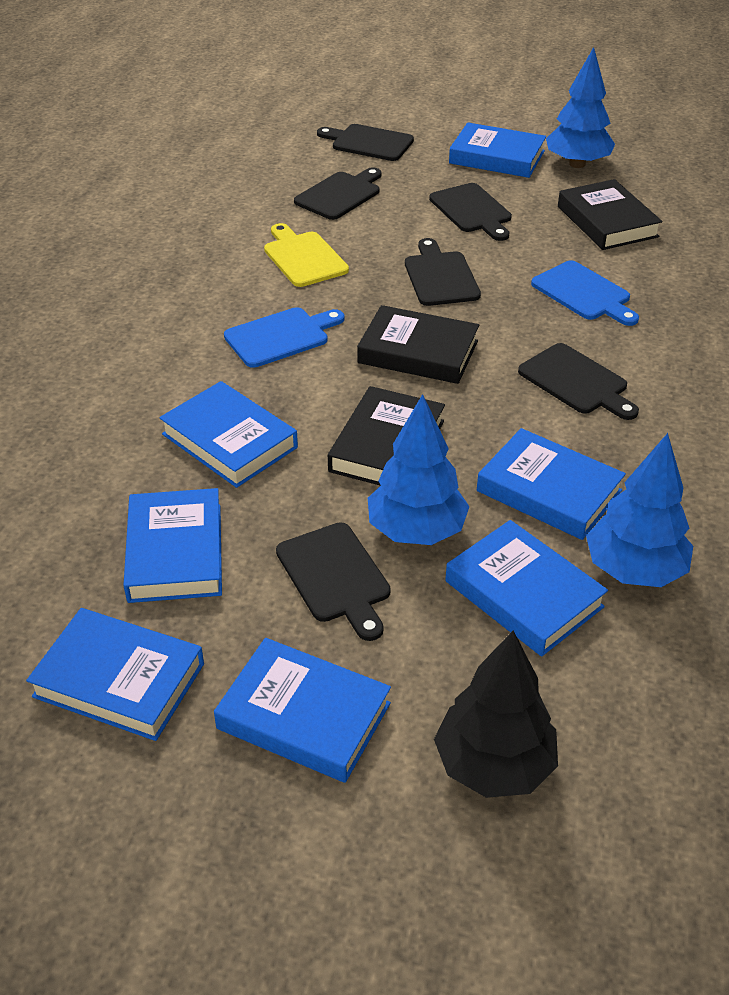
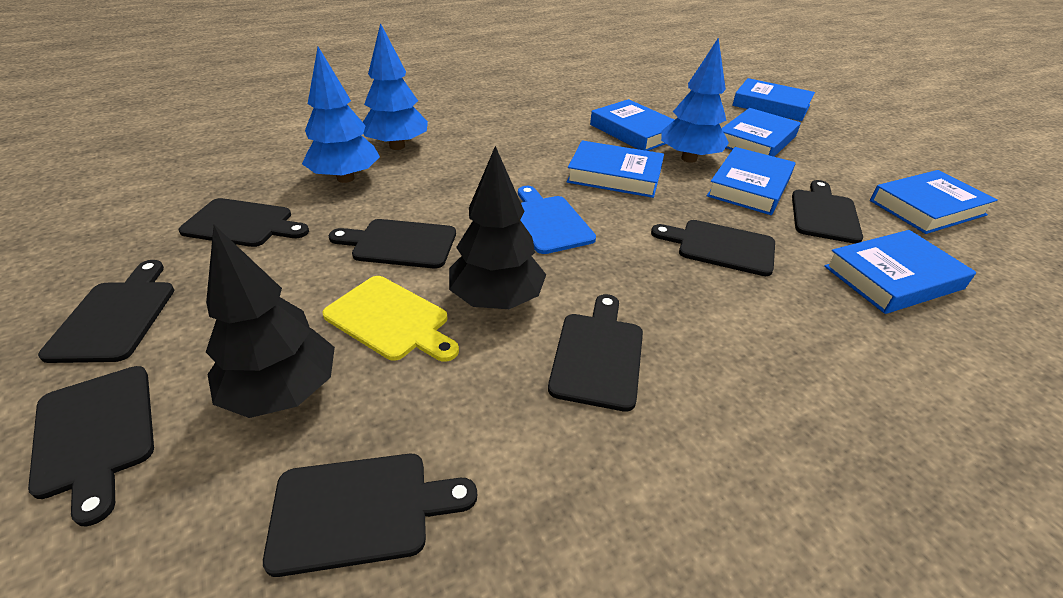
black book: [328,386,445,486] [357,305,479,384] [558,179,662,250] = 3 -> none = 0
black cutting board: [276,523,391,641] [294,167,382,220] [317,124,414,161] [405,238,481,306] [429,183,512,241] [518,343,639,420] = 6 -> [28,366,154,527] [38,260,174,363] [179,198,309,247] [263,454,477,577] [328,219,456,269] [548,294,643,412] [651,220,775,276] [792,180,863,244] = 8
black tree: [434,631,558,798] = 1 -> [206,225,335,418] [449,146,546,309] = 2
blue cutting board: [224,307,345,368] [531,260,639,326] = 2 -> [518,186,596,254] = 1

